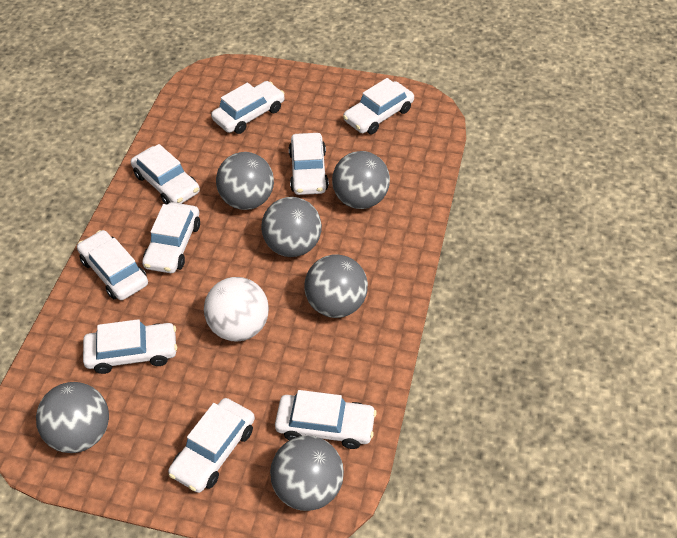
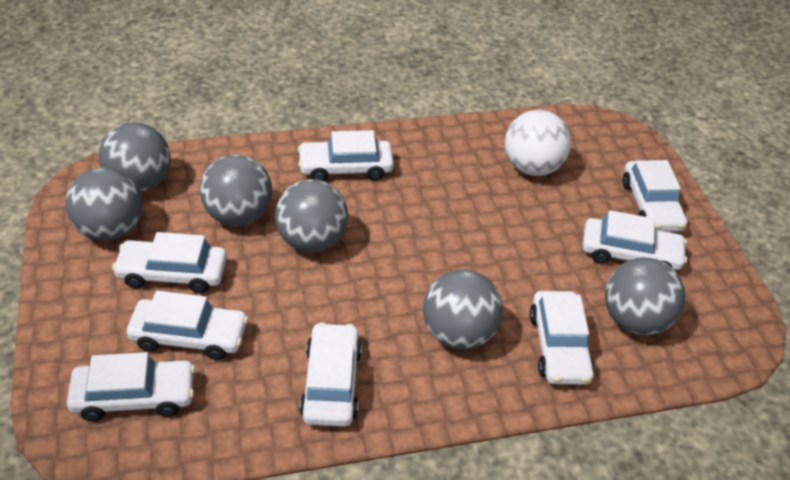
white car: [77,230,148,300] [83,319,177,374] [131,144,200,204] [142,202,200,273] [168,398,255,493] [211,81,285,134] [275,390,377,449] [289,133,329,195] [343,78,414,134] = 9 -> [67,352,195,421] [112,232,227,293] [127,291,248,360] [298,130,394,181] [300,322,362,427] [529,291,595,385] [582,210,687,270] [622,160,687,232] = 8

